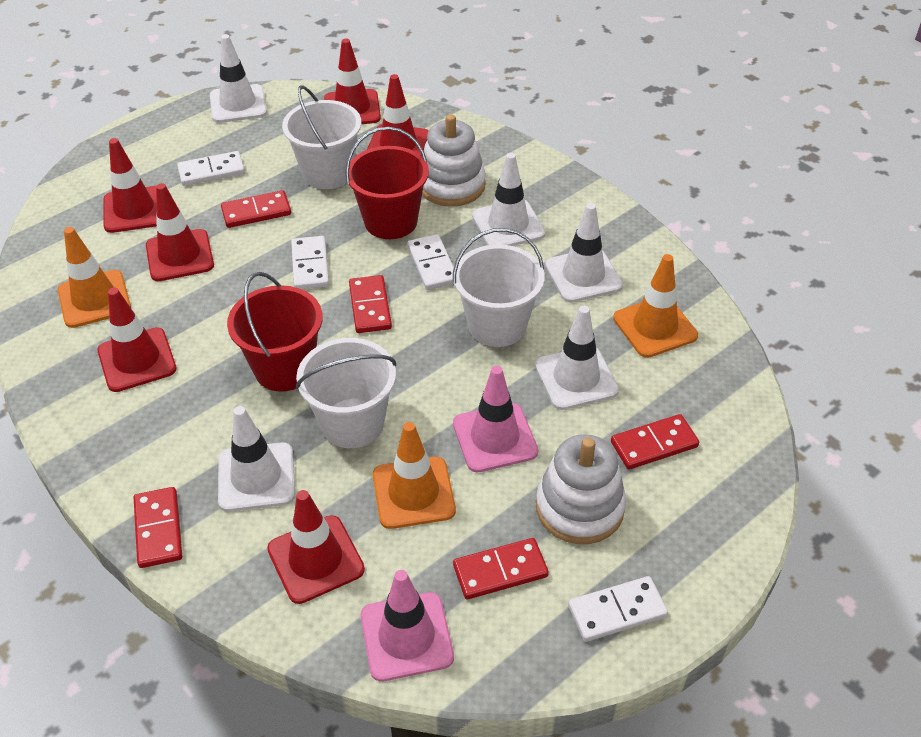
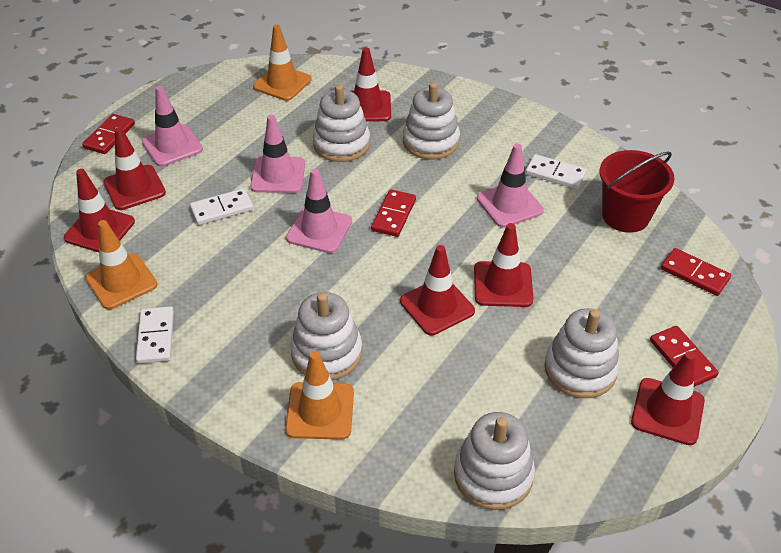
pink traffic cone: [361,570,454,682] [453,366,538,473] = 2 -> [142,86,203,166] [250,115,305,193] [286,169,352,253] [477,144,544,228] = 4
red bucket: [227,272,323,392] [345,127,429,239] = 2 -> [600,150,675,233] = 1
red domino: [134,487,182,568] [221,190,291,228] [349,275,392,333] [453,538,549,599] [611,414,699,470] = 5 -> [82,114,135,154] [371,189,416,237] [650,326,719,387] [661,248,731,296] = 4
white bucket: [282,85,361,189] [296,338,396,448] [453,228,545,347] = 3 -> none = 0
white domino: [177,151,245,186] [291,236,329,289] [407,234,454,290] [568,576,668,642] = 4 -> [136,306,174,364] [190,188,253,225] [525,154,587,189] = 3
white stacking toy: [422,114,486,207] [536,434,626,544] = 2 -> [290,292,362,380] [313,85,370,162] [403,82,460,160] [454,412,535,510] [544,308,620,398] = 5
white traffic cone: [210,34,267,123] [218,406,295,512] [472,153,545,246] [535,305,619,410] [545,203,623,303] = 5 -> none = 0

